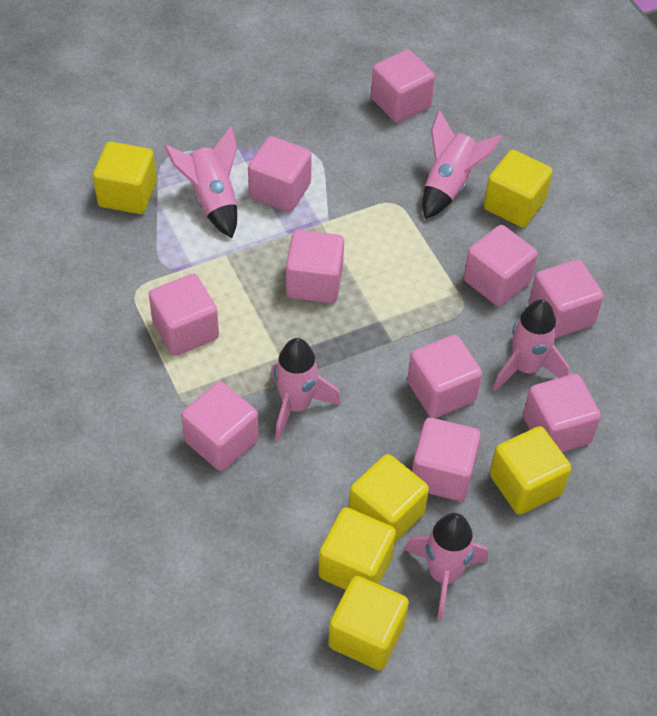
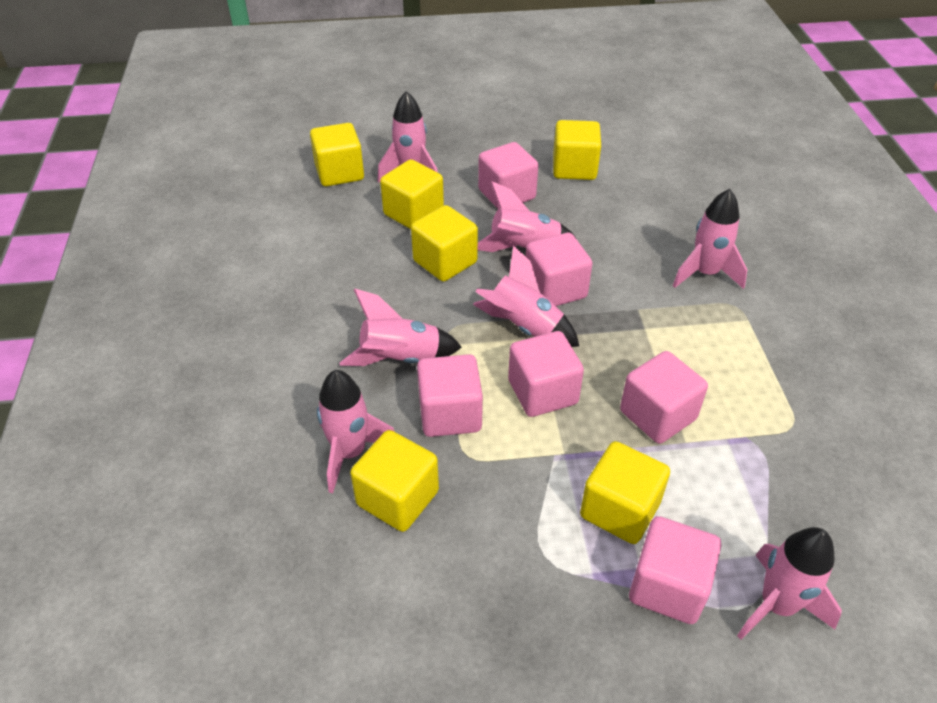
pink cube: [149,274,219,356] [181,382,259,471] [248,136,312,212] [286,230,344,303] [371,50,435,123] [407,335,482,418] [412,418,481,501] [464,225,538,306] [523,374,601,452] [529,259,604,338] = 10 -> [417,354,483,437] [478,142,538,209] [508,331,584,417] [526,233,592,306] [620,351,708,444] [629,516,721,624] = 6
pink rocket: [164,126,237,238] [270,338,341,441] [404,513,488,620] [422,110,503,219] [493,300,569,392] = 5 -> [317,370,395,493] [340,289,462,366] [378,91,438,183] [473,245,579,347] [478,181,576,252] [673,189,748,289] [737,527,842,639] = 7

